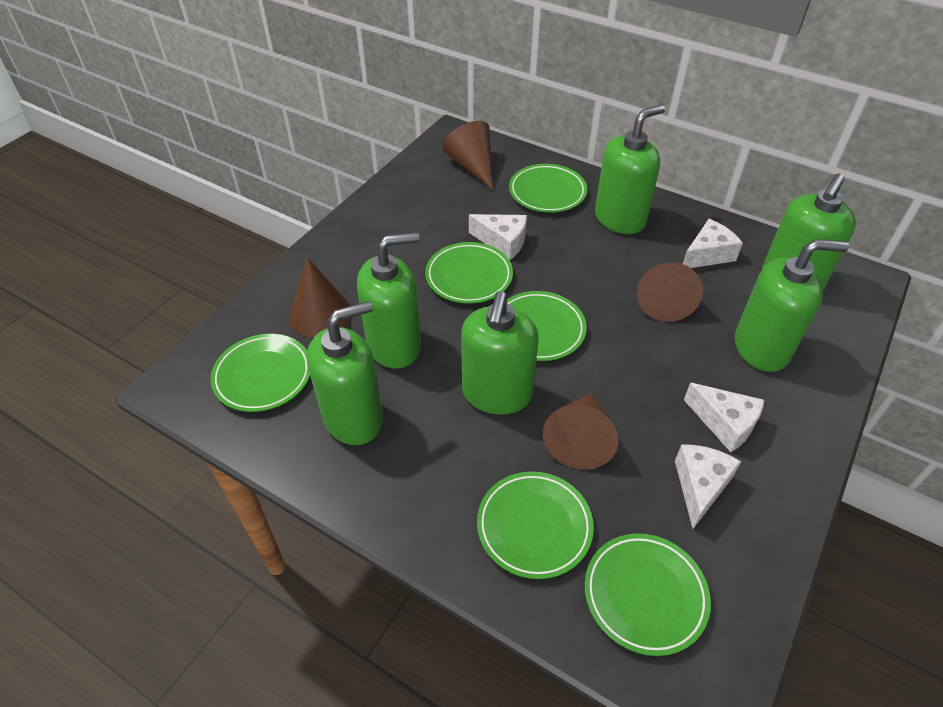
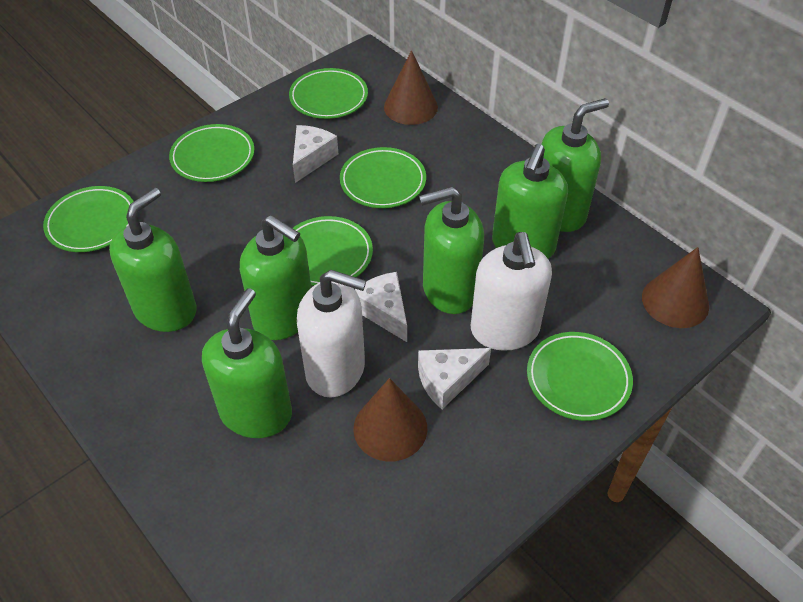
brown cone: [289,257,351,338] [443,121,493,190] [543,393,618,470] [637,262,703,322] = 4 -> [354,378,427,462] [384,50,438,125] [642,247,709,328] = 3
white cheese: [469,214,527,260] [675,444,741,529] [683,219,743,268] [684,383,764,452] = 4 -> [293,125,338,183] [355,272,407,342] [418,348,491,409] = 3
white soap dispenser: none = 0 -> [297,270,366,398] [471,232,552,351] = 2

